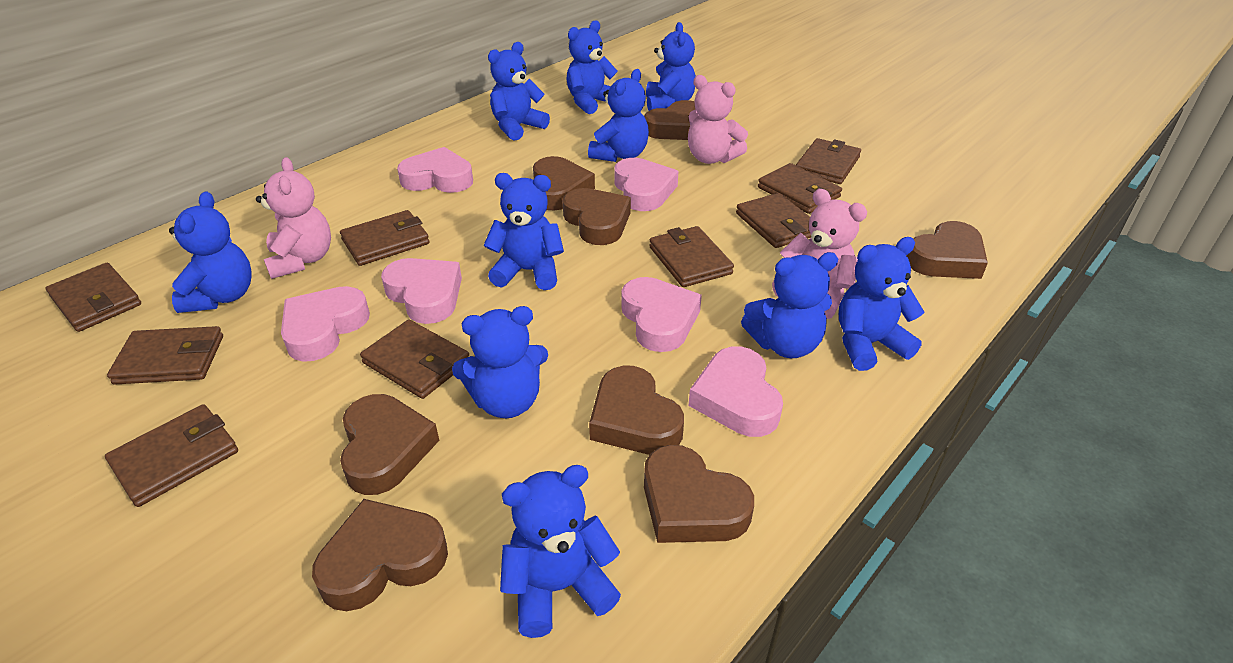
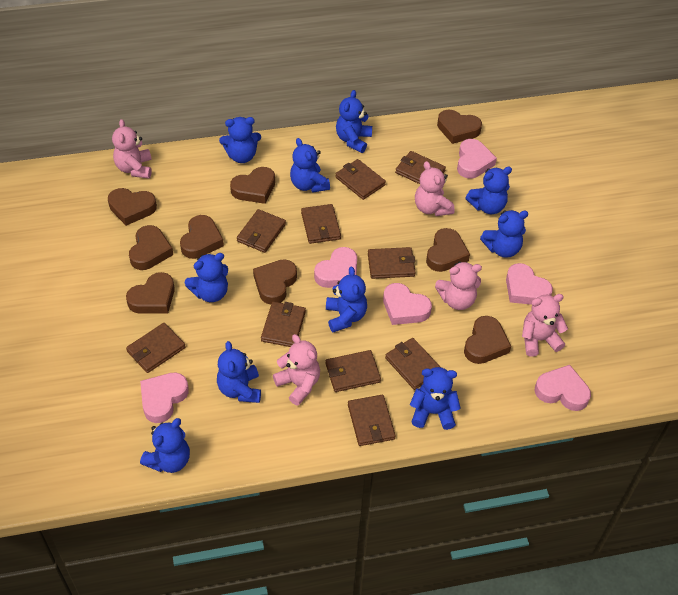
brown heart: [312,499,448,611] [340,394,439,495] [533,156,595,211] [563,188,631,245] [589,366,684,455] [644,100,696,140] [644,445,754,543] [906,221,988,279] = 8 -> [108,188,157,226] [126,272,175,314] [129,225,173,270] [180,215,224,259] [230,167,275,204] [253,259,297,304] [426,228,470,272] [437,110,482,144] [464,316,511,364] = 9
brown wallet: [46,263,141,332] [105,404,238,507] [107,326,223,385] [340,210,429,266] [360,320,469,399] [649,226,734,287] [736,193,811,248] [758,163,842,214] [796,138,861,184] = 9 -> [126,323,186,373] [237,209,286,253] [261,301,306,347] [301,204,341,244] [326,350,381,392] [335,159,386,200] [348,395,396,446] [368,247,416,279] [385,338,440,390] [395,151,446,184] = 10
pink teddy bear: [256,157,331,279] [688,75,748,164] [772,189,867,319] = 3 -> [112,119,152,178] [273,334,320,406] [415,161,455,216] [435,261,482,310] [522,294,568,357] = 5

